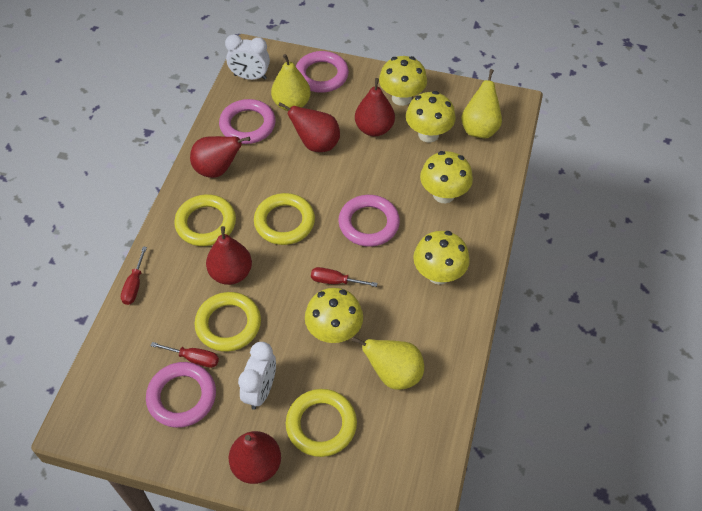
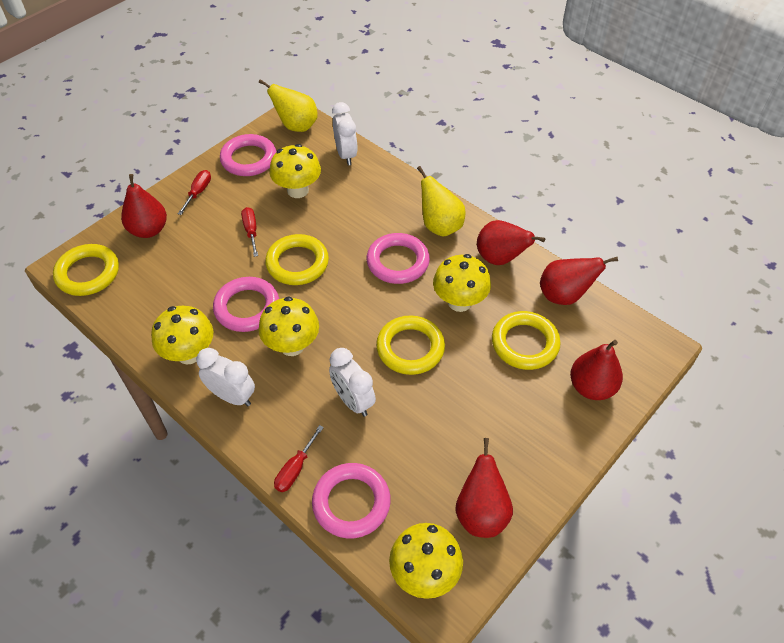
white clock: [225,34,270,80] [238,342,276,410] = 2 -> [196,348,255,406] [329,348,376,417] [332,102,358,165] = 3
yellow pear: [271,54,311,111] [352,337,424,390] [461,69,502,139] = 3 -> [259,79,318,132] [417,166,466,237] = 2

